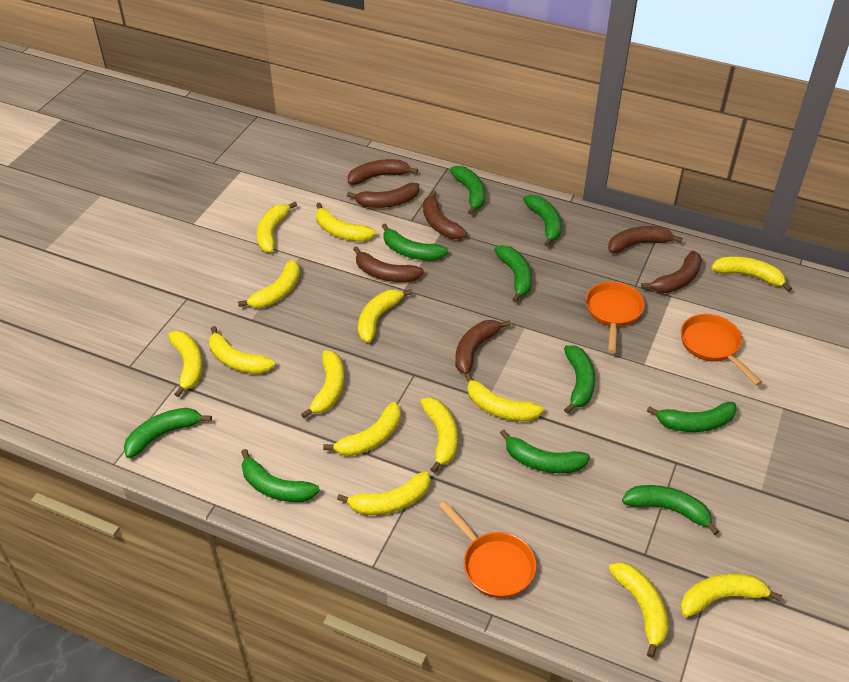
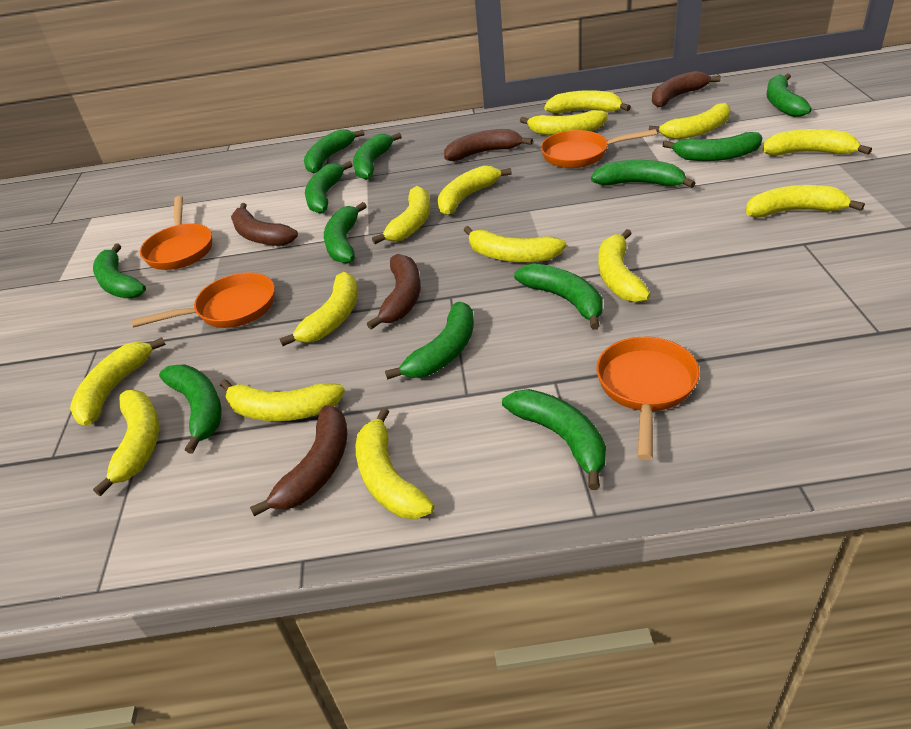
brown banana: [347,183,419,208] [348,159,418,185] [353,246,424,282] [423,190,467,239] [455,320,511,374] [608,226,682,253] [641,251,702,293] = 7 -> [231,203,298,246] [250,405,347,516] [367,254,421,330] [444,129,533,161] [652,71,721,107] = 5
green banana: [124,408,212,458] [241,449,320,502] [382,224,449,261] [450,166,485,215] [494,245,532,303] [500,430,590,473] [523,195,562,247] [564,345,595,414] [622,485,719,535] [647,402,737,432] = 10 -> [93,244,146,299] [159,364,221,454] [304,129,364,173] [305,161,352,214] [324,202,367,264] [353,133,402,180] [385,302,474,380] [502,389,606,490] [514,263,602,330] [591,160,696,188] [663,132,762,161] [766,73,812,117] = 12
orange pan: [439,501,536,598] [586,282,645,353] [681,314,762,385] = 3 -> [132,272,275,328] [140,196,212,270] [541,129,657,168] [596,337,700,460] = 4

